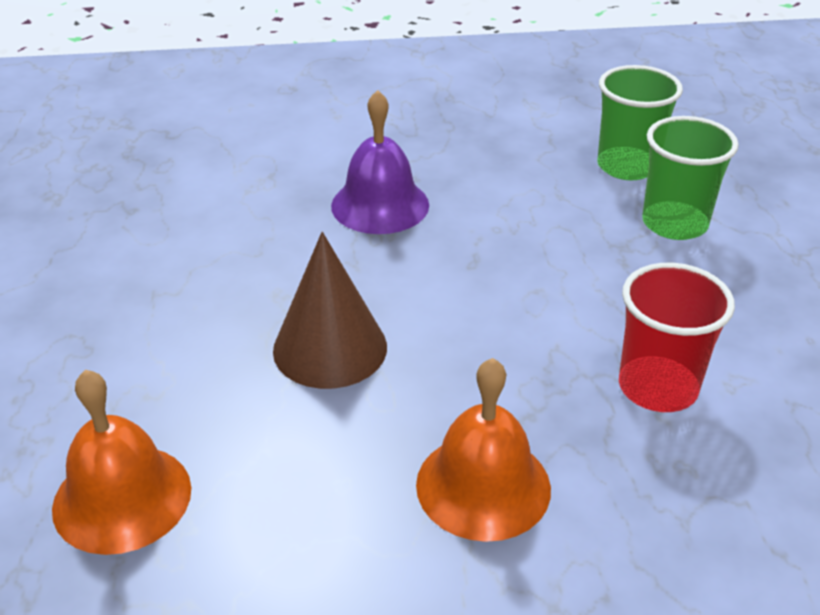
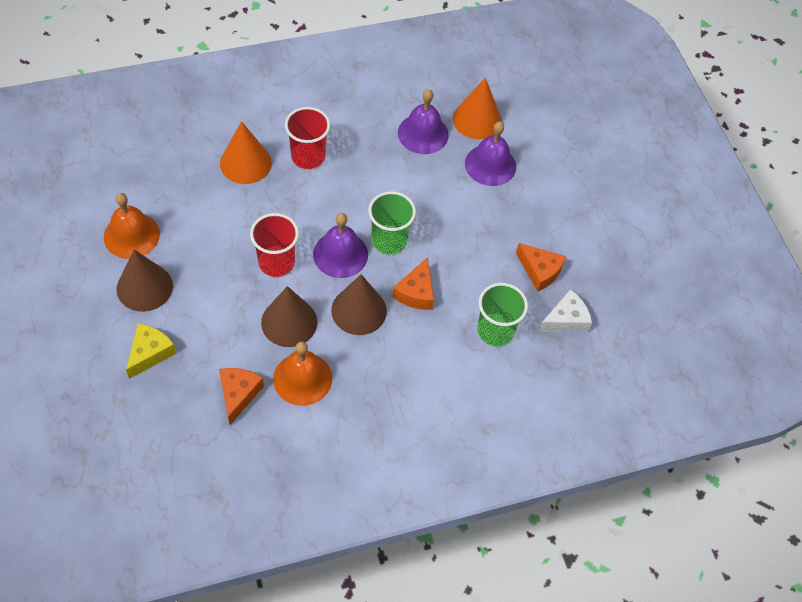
brown cone: [273,232,387,389] = 1 -> [117,250,173,312] [261,286,317,347] [331,274,387,335] = 3
orange cheese: none = 0 -> [219,368,264,425] [393,257,434,310] [516,243,566,292] = 3
orange cone: none = 0 -> [220,121,272,184] [453,78,502,140] = 2
purple bell: [331,90,429,234] = 1 -> [313,213,368,278] [398,89,449,154] [465,122,516,186] = 3
red cup: [619,263,735,412] = 1 -> [250,213,299,277] [285,107,330,169] = 2
white cheese: none = 0 -> [538,289,592,332] = 1
yellow cheese: none = 0 -> [126,323,176,379] = 1

